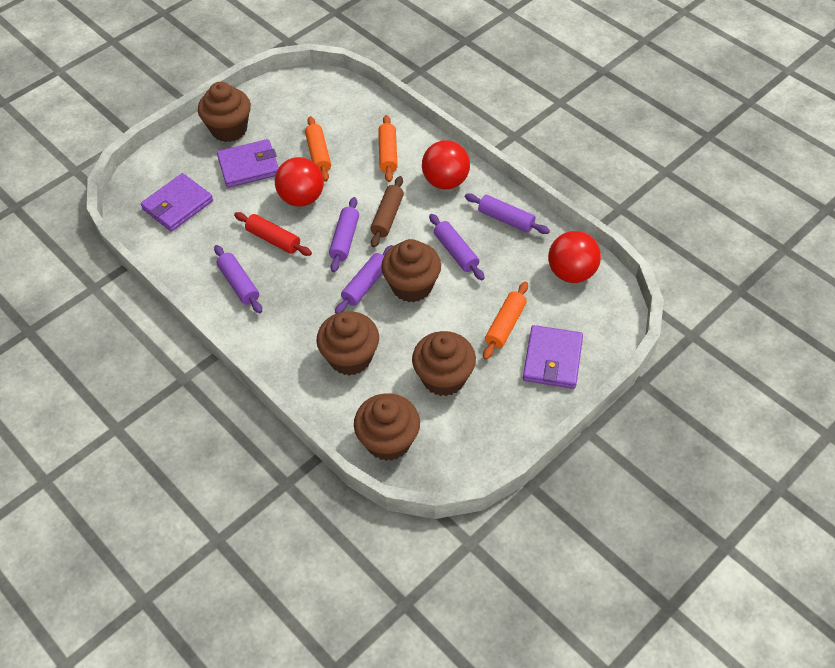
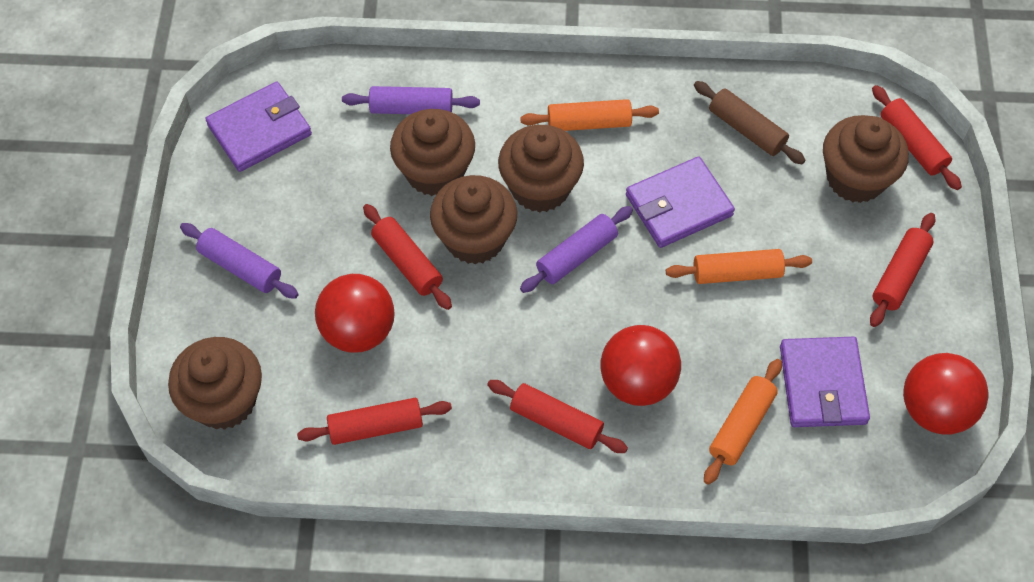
purple rolling pin: [214,245,262,314] [329,197,359,272] [335,245,393,314] [429,214,485,280] [465,193,550,234] = 5 -> [180,223,299,299] [342,86,480,114] [520,206,633,293] = 3
red rolling pin: [234,212,312,256] = 1 -> [297,398,452,445] [363,204,452,310] [487,380,628,453] [870,213,935,327] [872,85,962,190] = 5

